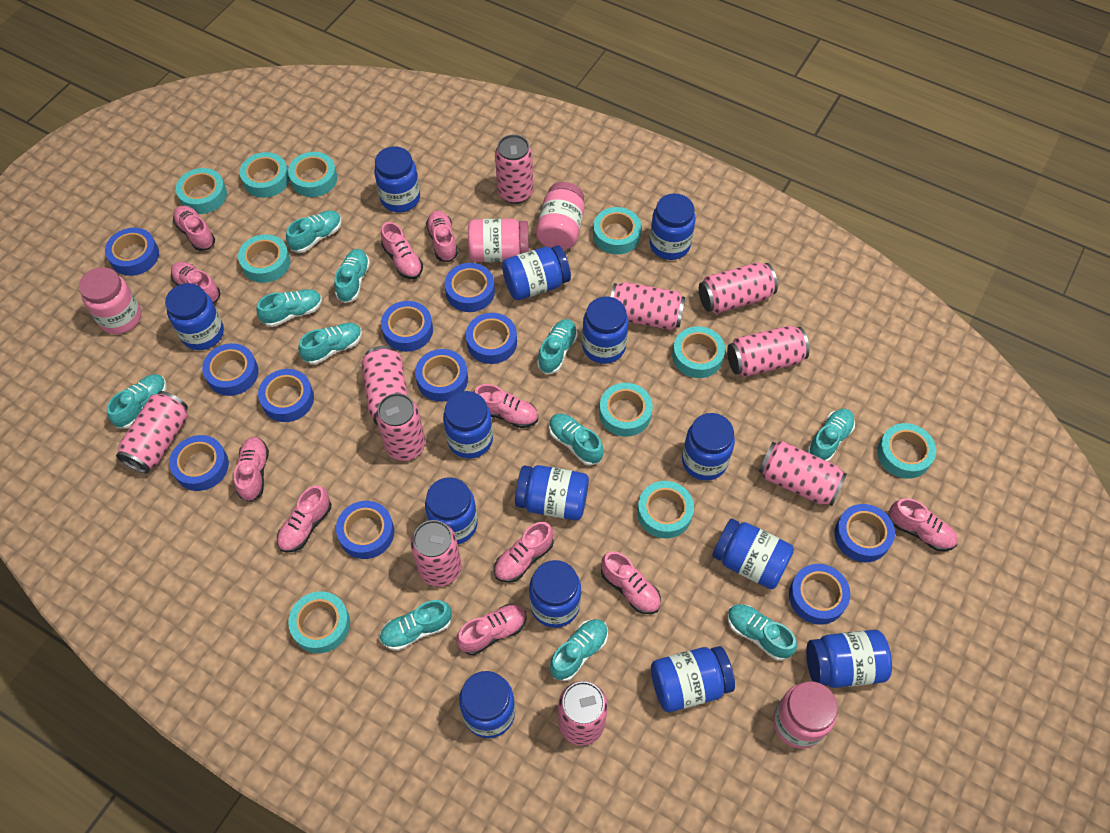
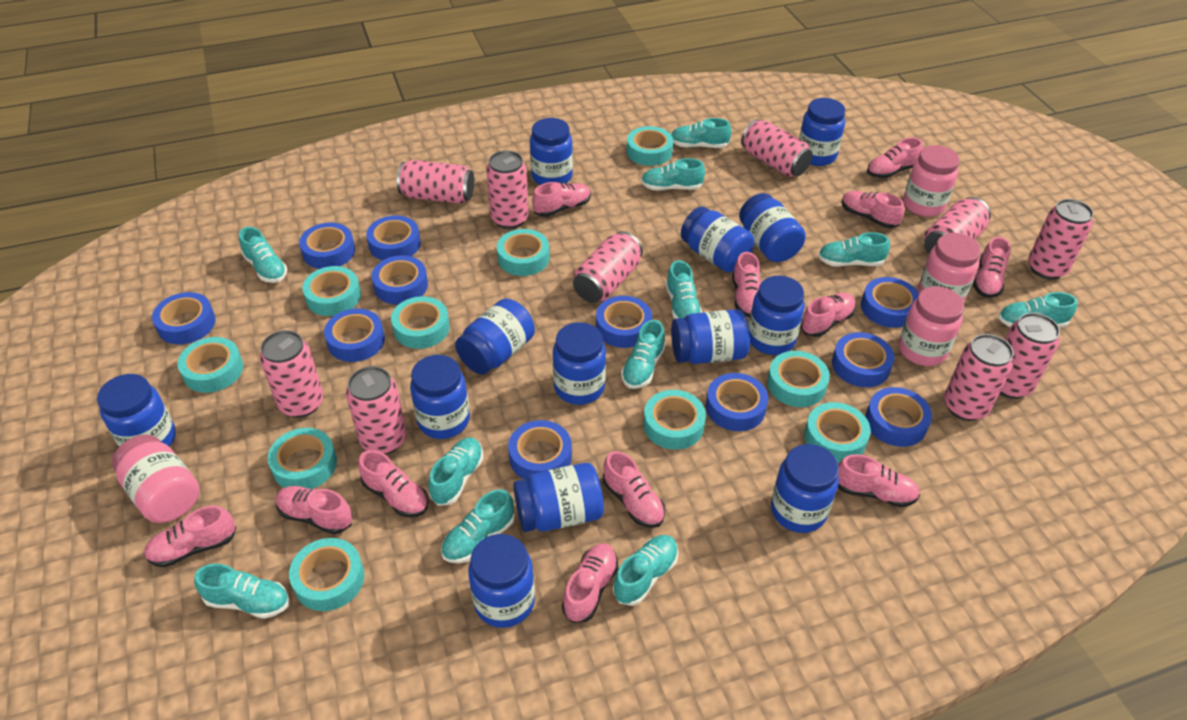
blue jar: [165,283,224,350] [374,146,420,213] [425,477,478,544] [443,391,493,459] [459,671,515,738] [502,245,571,300] [515,465,589,521] [529,560,581,628] [582,296,628,364] [650,193,696,260] [651,646,735,712] [682,413,735,481] [712,518,794,589] [806,630,892,688] = 14 -> [97,374,176,447] [410,355,470,439] [455,298,535,375] [468,534,535,628] [513,463,604,532] [530,118,573,185] [553,322,606,405] [671,309,750,364] [681,207,754,272] [739,193,806,262] [749,276,805,355] [771,444,839,533] [799,98,845,166] = 13
pink shoe: [171,262,220,303] [173,205,215,251] [234,437,269,502] [277,486,331,553] [381,222,423,279] [426,211,458,262] [456,604,527,655] [474,384,538,428] [494,522,554,583] [601,551,661,614] [889,498,958,551] = 11 -> [144,506,236,567] [276,486,352,534] [358,450,428,517] [532,182,591,217] [562,543,618,623] [603,451,665,528] [732,252,761,317] [800,293,856,337] [838,454,920,507] [842,191,905,228] [867,137,923,178] [973,237,1011,298] = 12

